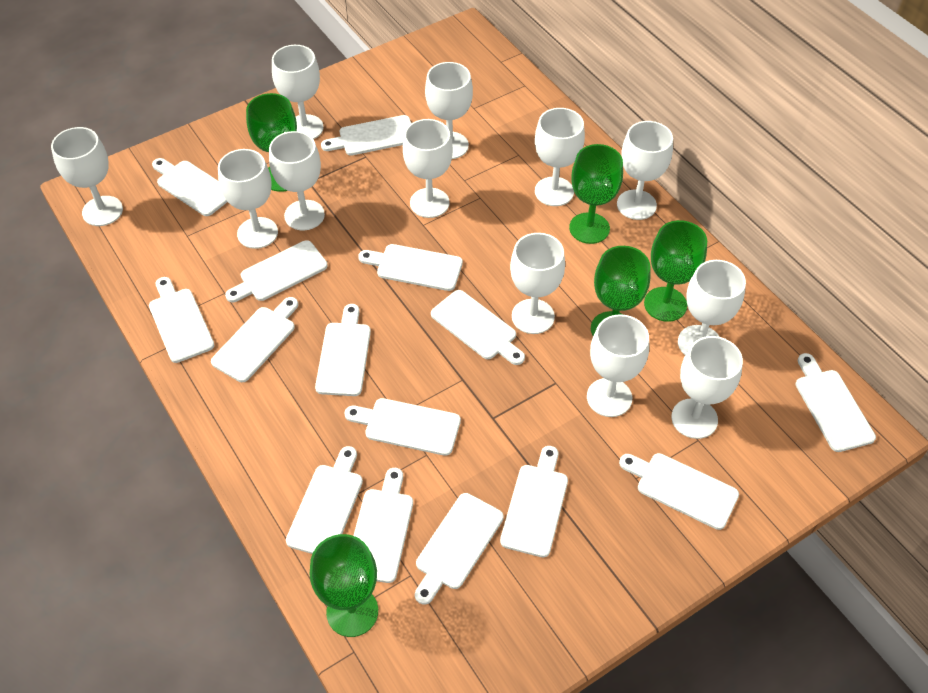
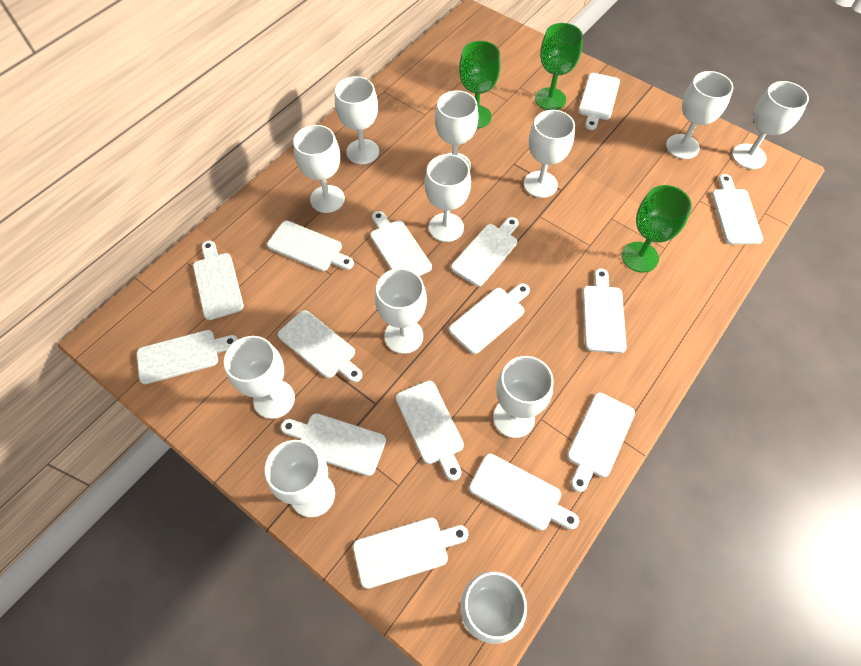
green goblet: [246,93,297,192] [310,534,378,637] [569,144,623,244] [591,246,651,336] [644,220,707,322] = 5 -> [459,41,501,128] [535,23,583,110] [622,185,692,273] = 3

